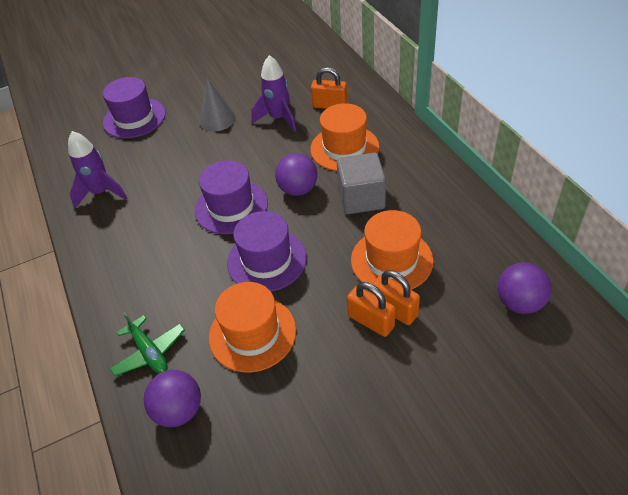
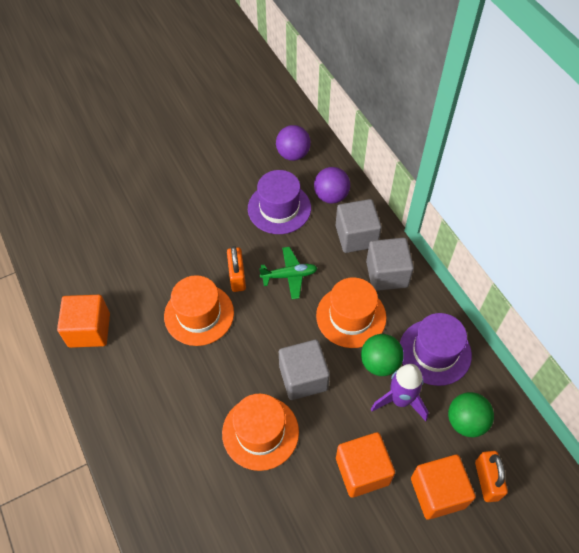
green ball: none = 0 -> [361,334,404,376] [448,392,494,437] = 2
grey cone: [200,78,236,131] = 1 -> none = 0
grey cube: [336,152,386,214] = 1 -> [279,340,330,400] [336,199,382,253] [366,238,414,291] = 3
orange cube: none = 0 -> [57,295,110,348] [336,432,395,498] [411,455,476,520] = 3
orange padlock: [311,67,348,109] [347,282,396,337] [372,270,420,325] = 3 -> [227,246,246,292] [475,451,508,502] = 2
purple ball: [144,370,201,427] [275,153,317,196] [497,262,552,314] = 3 -> [276,125,311,161] [314,167,350,204] = 2
purple hat: [103,77,166,139] [195,160,268,234] [227,211,307,292] = 3 -> [248,170,311,234] [400,313,472,386] = 2
purple rocket: [68,131,127,208] [251,55,296,132] = 2 -> [371,364,428,421] = 1

